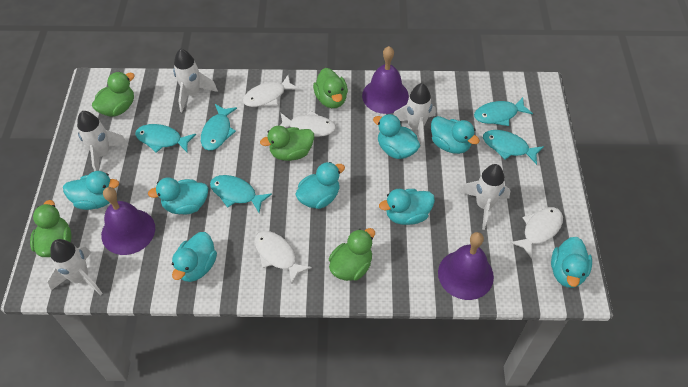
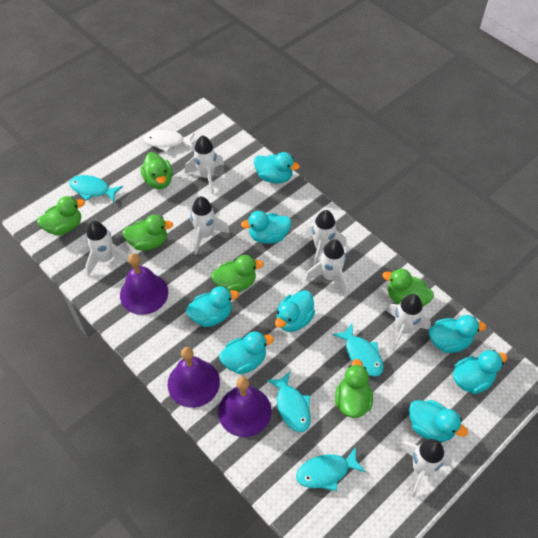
green duck: [30,200,72,257] [92,72,135,117] [260,126,314,161] [313,68,348,108] [329,228,375,281] = 5 -> [37,196,85,235] [122,215,174,251] [141,152,172,189] [211,255,264,292] [335,359,373,418] [382,269,434,307] = 6
turquoise fish: [135,124,196,153] [201,104,237,150] [210,175,272,213] [474,97,533,126] [483,130,544,165] = 5 -> [69,175,123,202] [267,371,311,432] [296,447,366,491] [332,324,384,377] = 4
white fish: [243,75,299,107] [254,231,312,285] [280,111,336,137] [510,207,563,259] = 4 -> [144,130,195,152] = 1
white rocket: [47,239,102,295] [77,111,128,171] [173,49,218,112] [393,83,436,148] [460,164,511,230] = 5 -> [85,221,129,276] [185,135,224,194] [190,196,230,255] [305,210,347,266] [305,239,348,295] [386,294,431,351] [399,439,452,497] = 7

